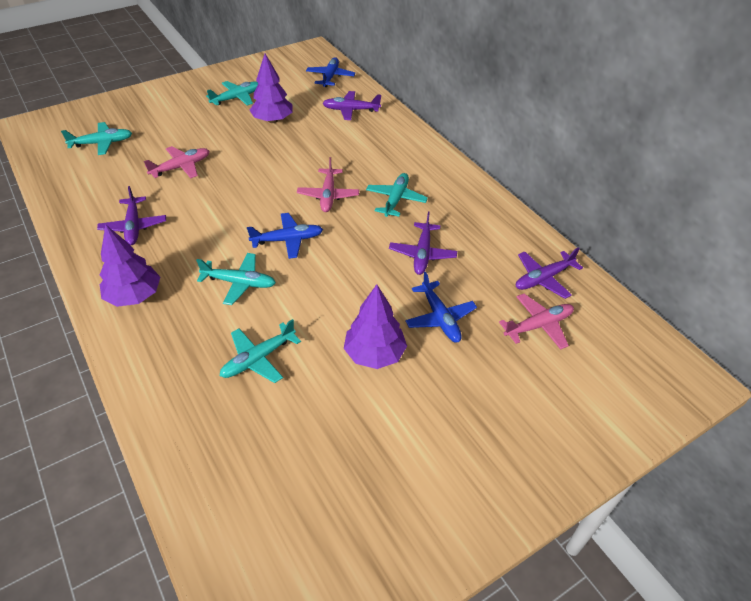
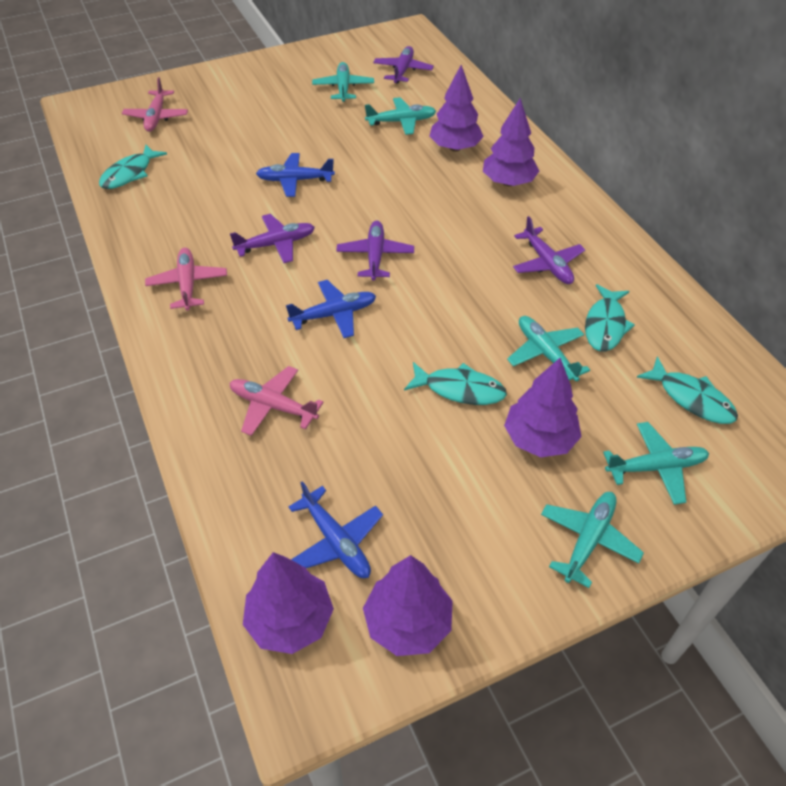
purple tree: [100,224,160,307] [250,54,293,123] [344,284,407,369] = 3 -> [243,552,334,654] [363,555,453,656] [429,65,484,152] [483,98,539,186] [504,358,581,457] = 5
turquoise fish: none = 0 -> [99,145,167,189] [404,362,507,405] [585,284,635,351] [637,356,738,424] = 4

